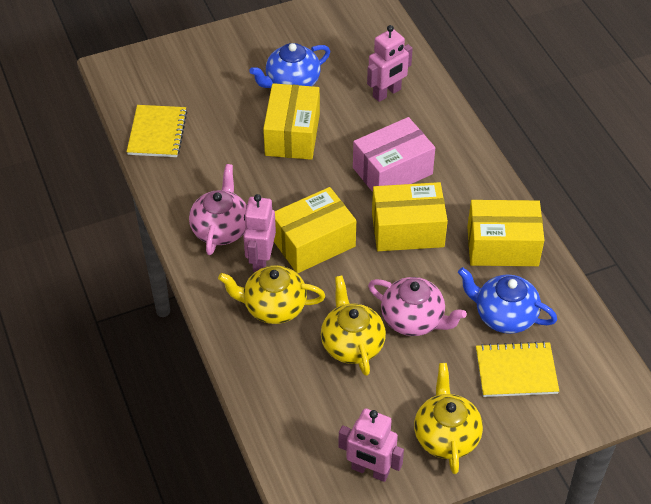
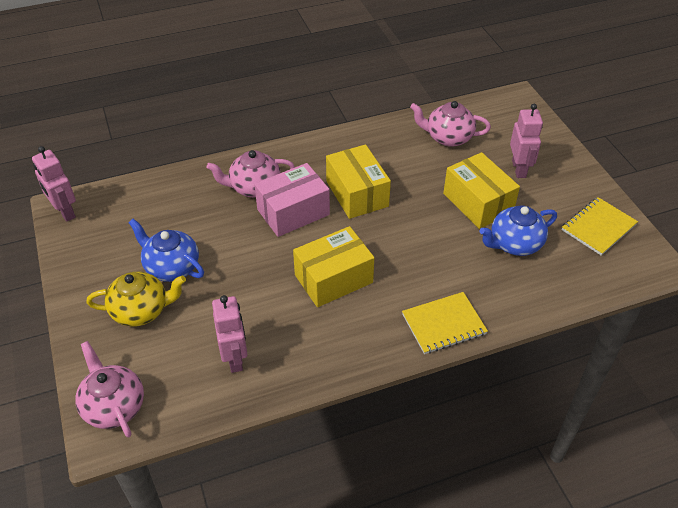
pink teapot: [189,164,247,255] [368,277,467,336] = 2 -> [75,341,144,437] [207,150,295,198] [410,101,491,147] = 3
yellow box: [263,83,320,160] [274,187,356,273] [372,182,448,251] [467,200,544,266] = 4 -> [293,226,374,307] [326,144,391,219] [443,152,520,229] = 3
yellow teapot: [218,265,325,324] [321,276,386,376] [414,363,483,474] = 3 -> [86,272,186,327] = 1

